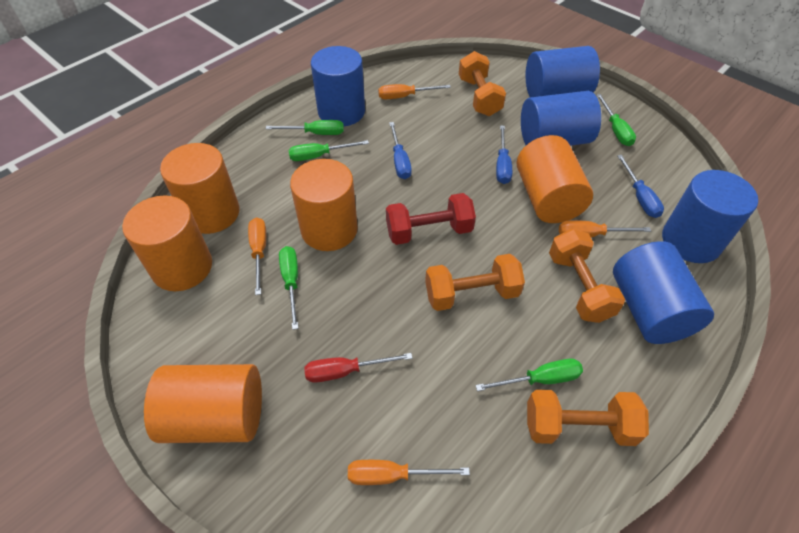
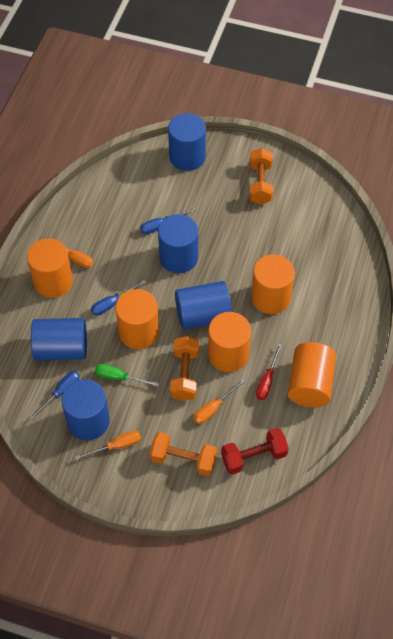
green screwdriver: [266,120,344,135] [279,246,299,330] [288,140,369,161] [475,359,583,391] [597,94,636,146] = 5 -> [95,364,159,387] = 1
orange dumbbell: [425,254,525,311] [459,51,506,116] [527,390,649,446] [549,229,625,323] = 4 -> [150,432,217,476] [170,336,199,401] [249,148,273,205] = 3
orange screwdriver: [248,218,266,295] [348,460,470,485] [378,84,451,99] [559,220,651,238] = 4 -> [40,238,93,268] [75,430,141,460] [194,379,245,424] = 3

